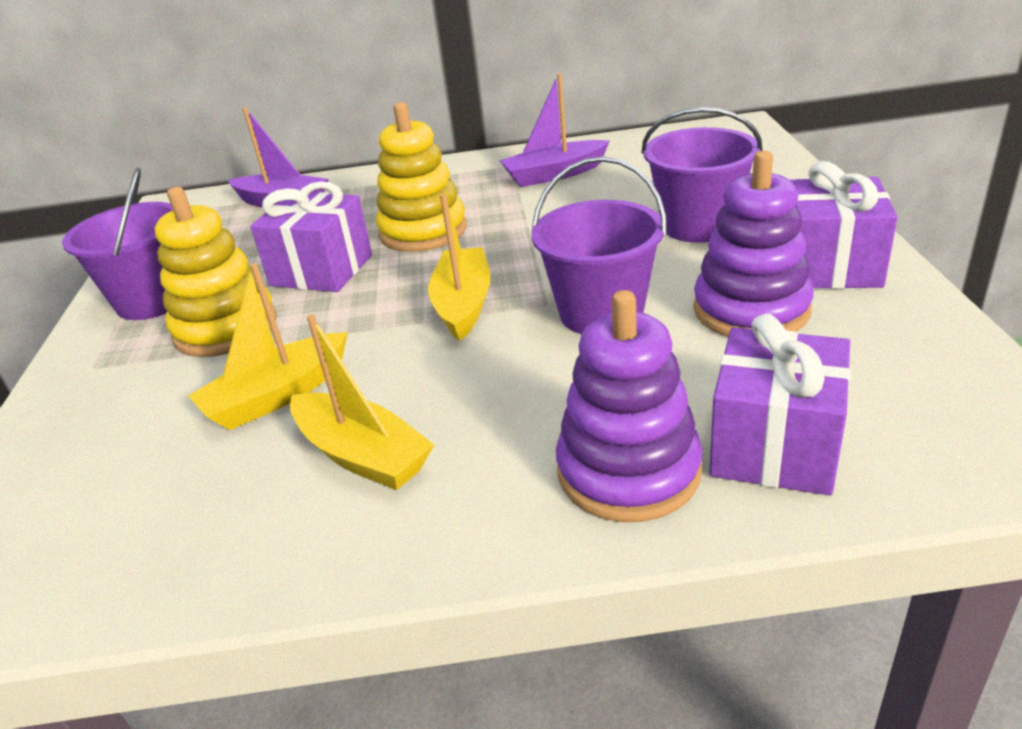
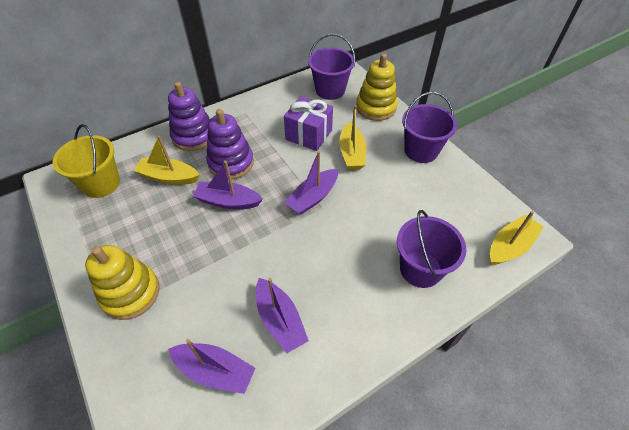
purple boat: [227,108,329,207] [499,73,610,187] = 2 -> [168,339,255,394] [193,161,263,209] [256,278,309,353] [284,151,338,215] = 4
purple gift: [250,181,372,292] [709,313,851,496] [790,161,898,289] = 3 -> [284,96,333,151] = 1
yellow bucket: none = 0 -> [53,124,120,198] = 1

